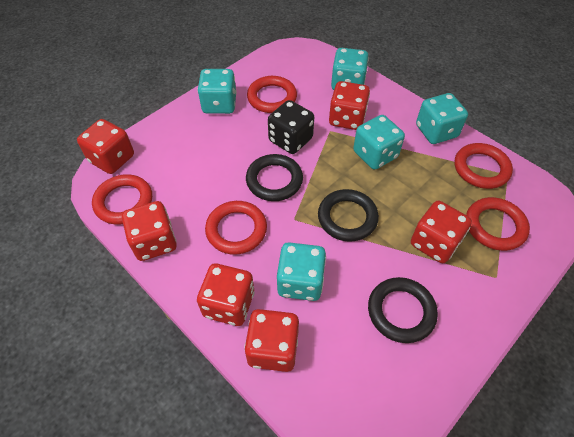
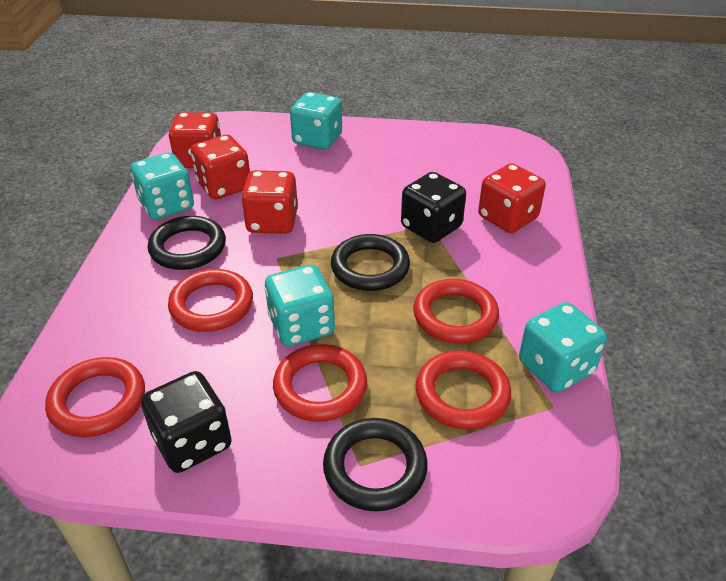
black dice: [268,100,314,154] = 1 -> [141,371,232,473] [401,172,466,243] = 2
red dice: [77,119,134,174] [122,201,177,261] [197,263,254,326] [244,309,299,372] [329,81,370,130] [411,201,472,263] = 6 -> [169,112,221,168] [191,135,250,200] [241,170,298,234] [478,163,546,233] = 4
turquoise dice: [197,69,237,114] [277,242,326,301] [331,48,369,90] [353,115,405,170] [416,93,468,144] = 5 -> [130,152,194,220] [265,265,335,346] [290,92,342,150] [519,302,607,392] = 4

